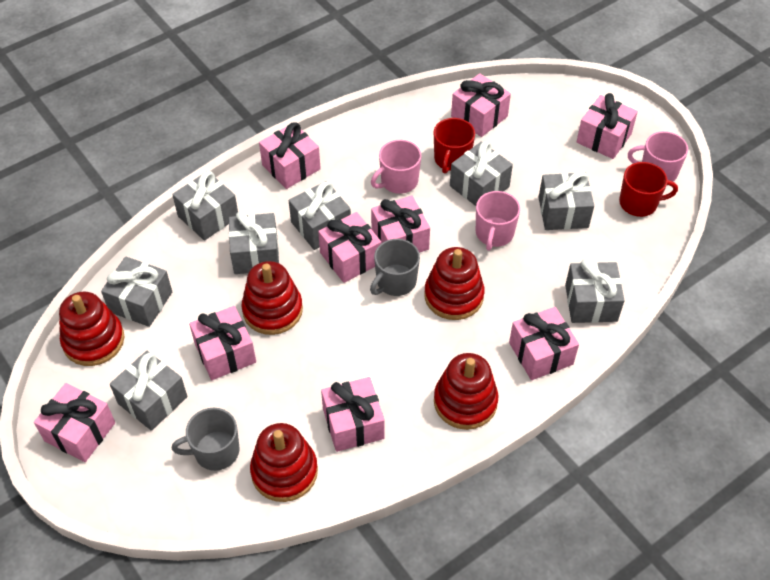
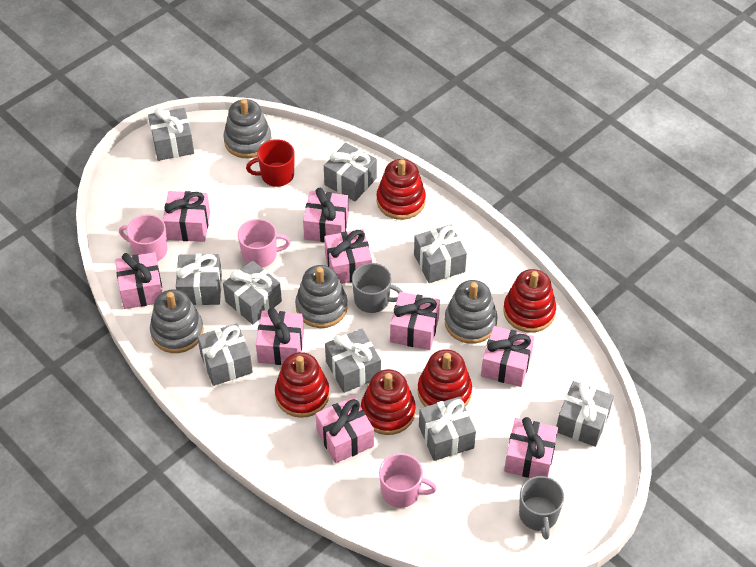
grey gift: [101,256,172,327] [110,351,187,431] [172,171,238,241] [229,211,279,274] [289,181,351,250] [450,141,513,206] [538,172,594,230] [565,259,625,323] = 8 -> [148,108,194,161] [176,254,222,305] [197,323,253,386] [223,260,282,324] [324,143,377,201] [325,329,381,393] [414,225,467,283] [419,396,476,461] [556,381,614,447] = 9
grey stacking toy: none = 0 -> [150,289,204,353] [223,99,272,158] [295,265,348,328] [445,280,498,344] = 4
red mug: [434,118,475,174] [619,162,678,217] = 2 -> [246,139,295,187] = 1

